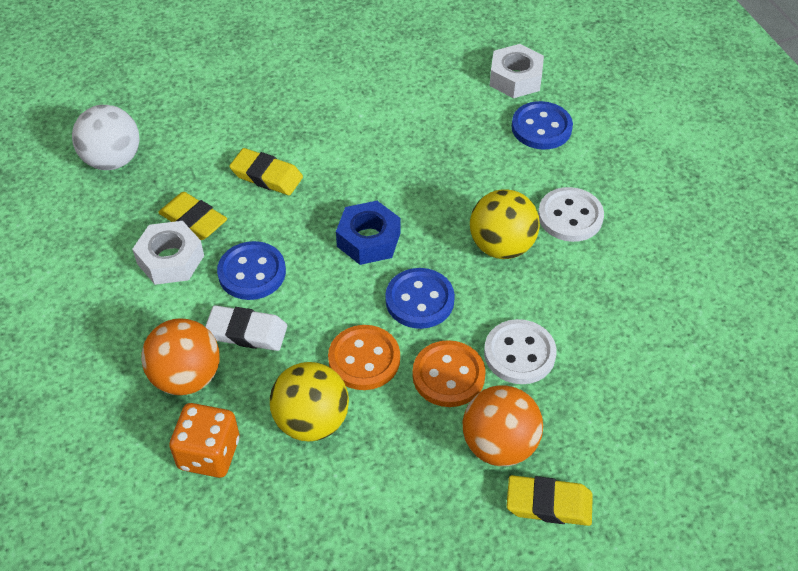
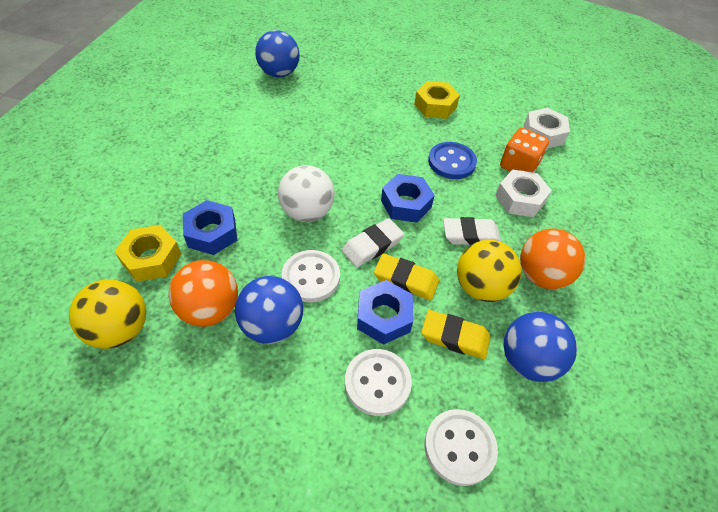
blue ball: none = 0 -> [235,276,303,344] [255,30,300,77] [504,312,577,382] = 3
blue button: [217,241,286,300] [385,268,455,329] [511,101,573,149] = 3 -> [428,142,477,179] = 1
blue nut: [336,201,401,265] = 1 -> [183,200,237,255] [357,280,413,345] [381,174,435,223] = 3
orange button: [328,325,400,390] [412,340,486,407] = 2 -> none = 0
white button: [484,319,557,384] [538,187,604,242] = 2 -> [281,250,340,303] [345,349,412,416] [425,409,498,486] = 3
white eraser: [205,305,287,351] = 1 -> [342,218,404,267] [443,217,501,245] = 2
yellow eraser: [158,192,227,240] [229,148,303,195] [507,475,593,526] = 3 -> [374,253,439,300] [421,310,490,360] = 2
yellow nut: none = 0 -> [114,225,181,282] [414,81,460,119] = 2

